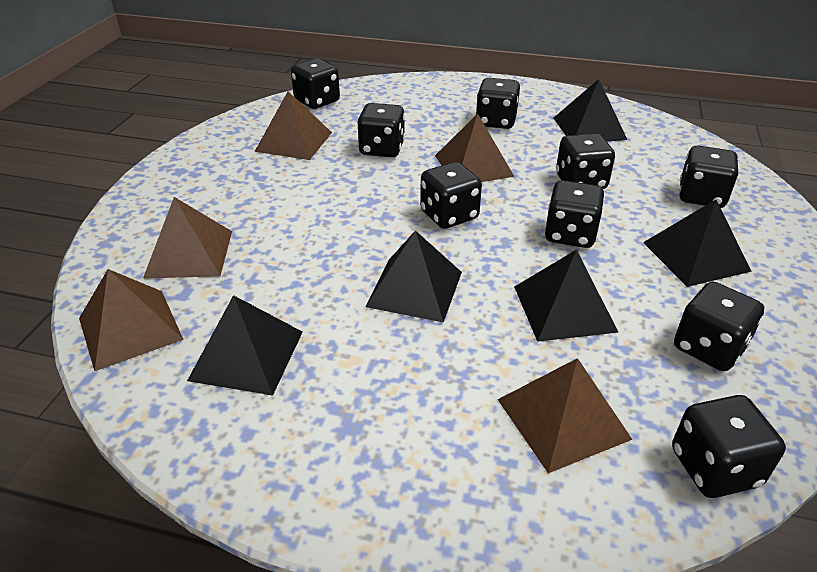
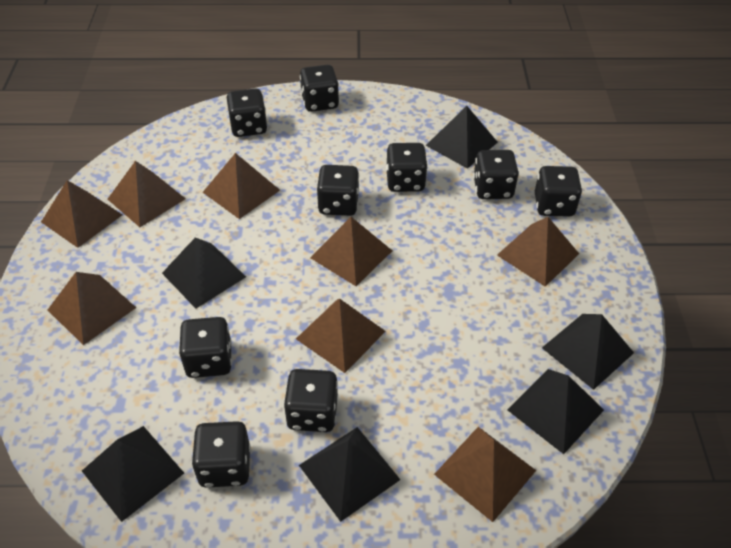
black pyramid: [187,295,303,396] [365,230,462,323] [514,249,619,342] [553,79,627,142] [643,200,752,287] = 5 -> [82,426,184,522] [162,237,246,309] [299,427,400,522] [426,106,498,169] [507,369,604,454] [542,314,634,390] = 6
brown pyramid: [79,269,184,371] [143,197,232,279] [255,91,332,160] [435,114,515,182] [497,358,633,473] = 5 -> [41,180,122,248] [48,272,136,345] [108,161,186,227] [203,153,280,219] [296,299,386,373] [310,217,392,286] [434,427,536,522] [497,217,579,287] = 8

